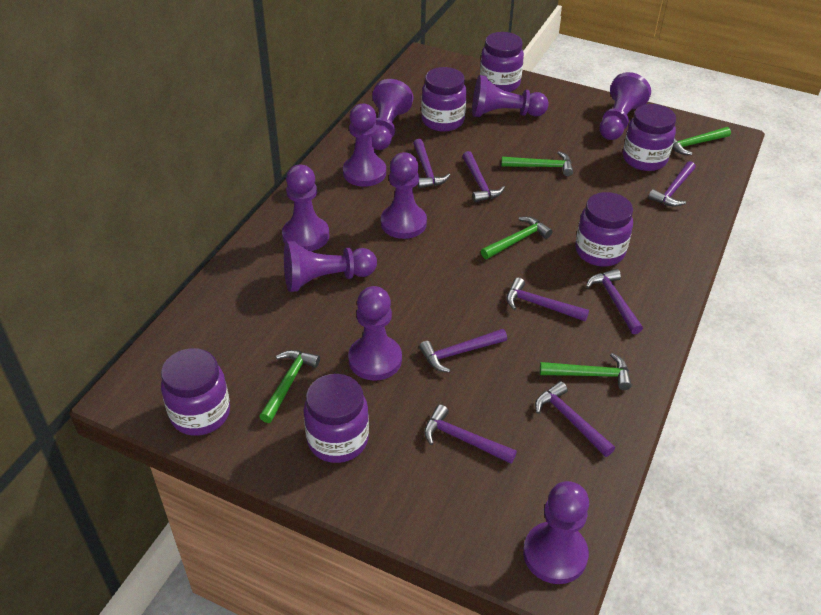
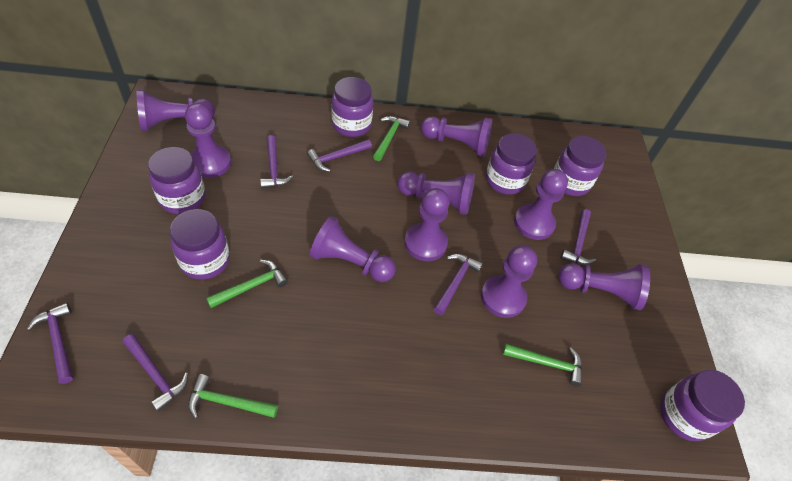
green hammer: [259,350,320,423] [481,217,553,259] [501,151,573,177] [540,353,632,390] [672,127,731,155] = 5 -> [188,374,278,419] [206,260,288,308] [373,116,410,161] [503,344,582,386] = 4
purple hammer: [413,139,450,189] [419,329,507,373] [424,405,517,464] [462,151,505,202] [507,278,589,321] [535,381,615,457] [586,269,643,334] [648,161,696,207] = 8 -> [27,302,73,384] [123,334,188,412] [260,135,293,189] [307,139,372,172] [434,254,483,315] [561,209,596,265] = 6

